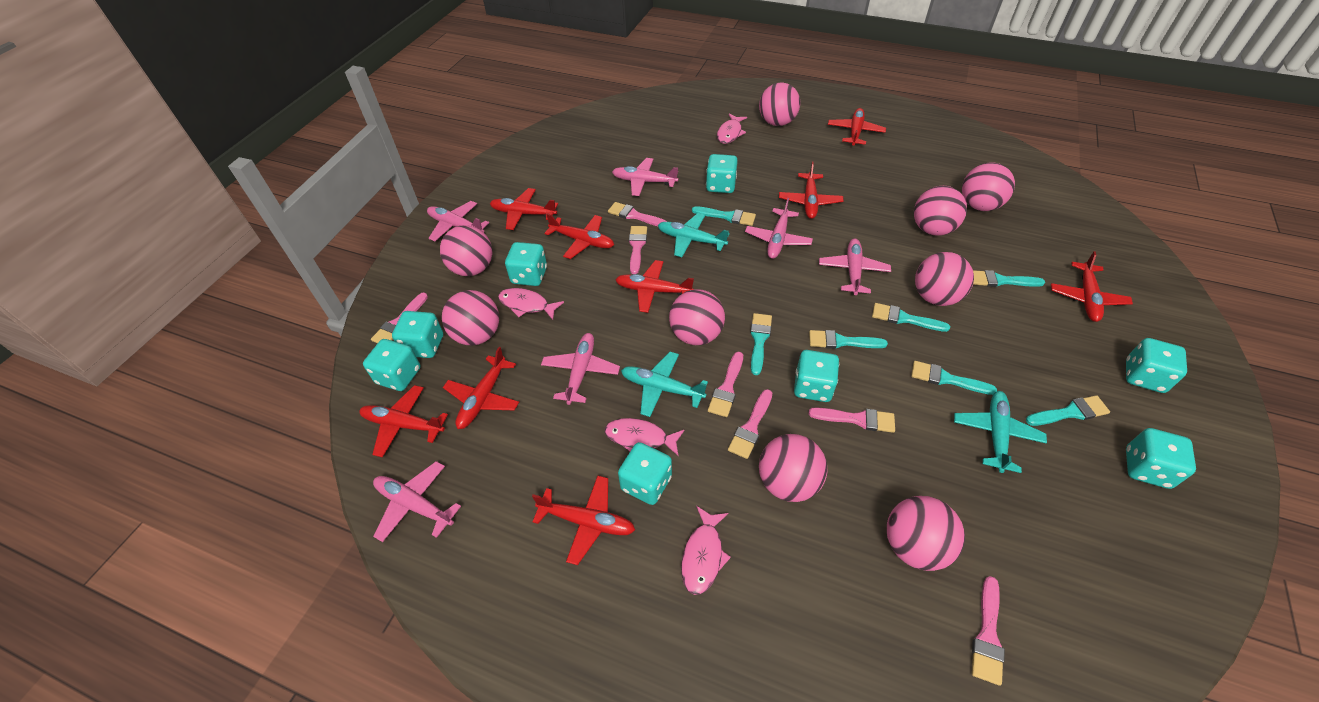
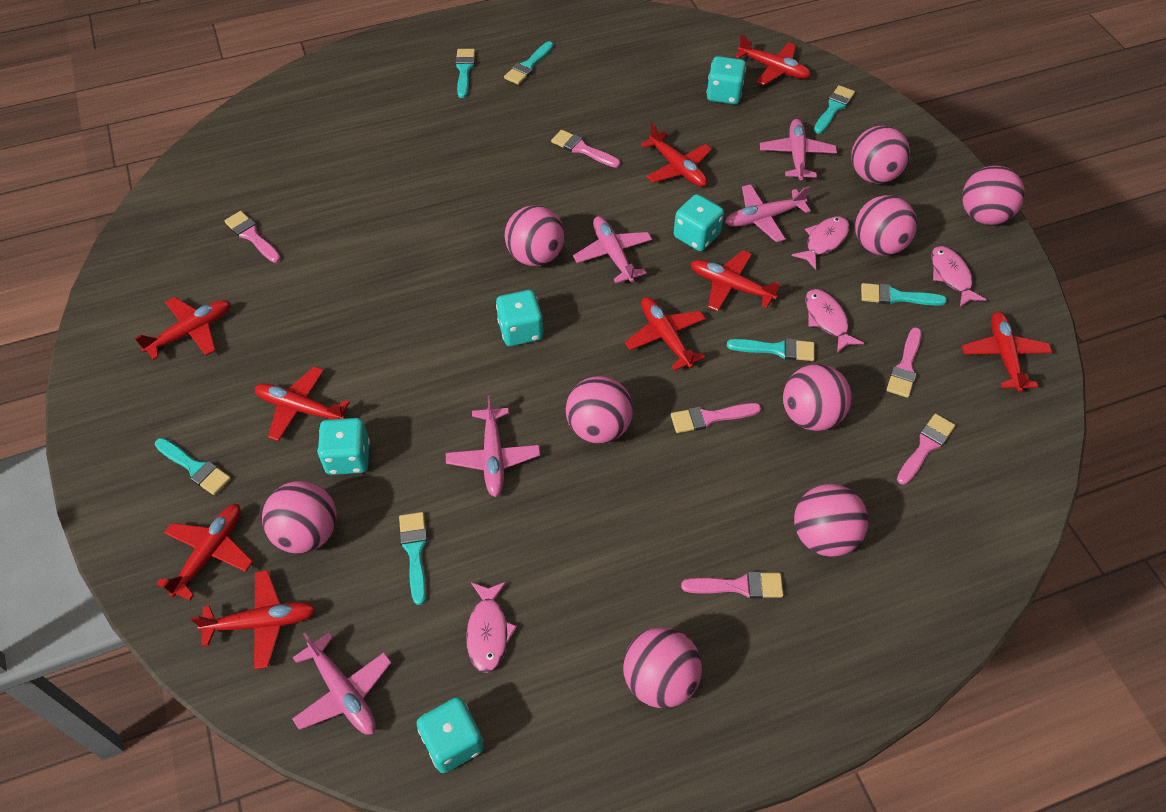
pink brush: [371,293,428,343] [608,202,668,226] [629,226,647,274] [708,352,743,417] [728,389,772,459] [809,407,895,433] [972,576,1005,686] = 7 -> [224,211,281,263] [551,130,620,168] [671,403,761,433] [681,572,783,599] [887,327,922,398] [897,414,955,485] = 6
pink plane: [373,461,461,542] [427,201,489,241] [541,333,620,405] [612,158,678,196] [745,198,813,259] [819,239,891,295] = 6 -> [292,632,392,735] [446,395,540,497] [573,216,652,283] [725,184,811,242] [760,119,837,181] = 5
turquoise dice: [363,339,421,391] [392,311,443,358] [505,242,547,286] [618,442,672,505] [706,154,738,193] [794,350,839,402] [1126,338,1187,393] [1126,428,1196,489] = 8 -> [318,418,370,475] [417,697,484,773] [496,290,543,346] [674,194,724,251] [707,56,746,104] = 5
turquoise plane: [621,352,708,417] [658,213,730,257] [954,391,1047,473] = 3 -> none = 0

